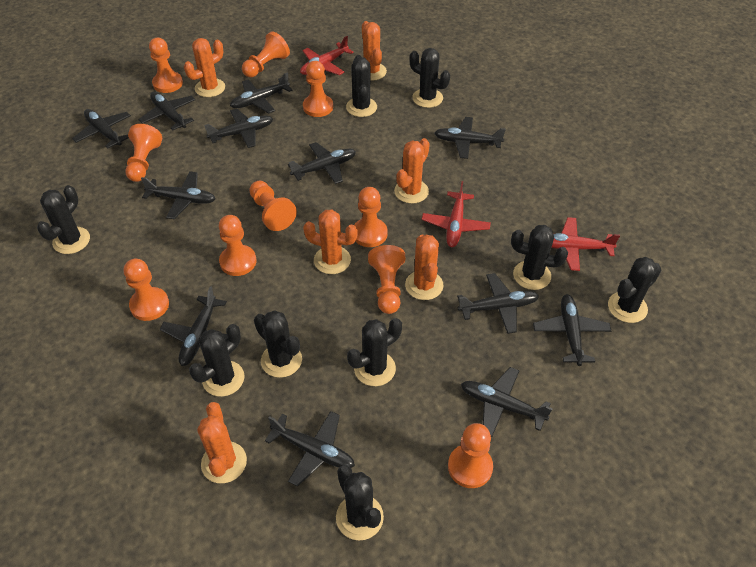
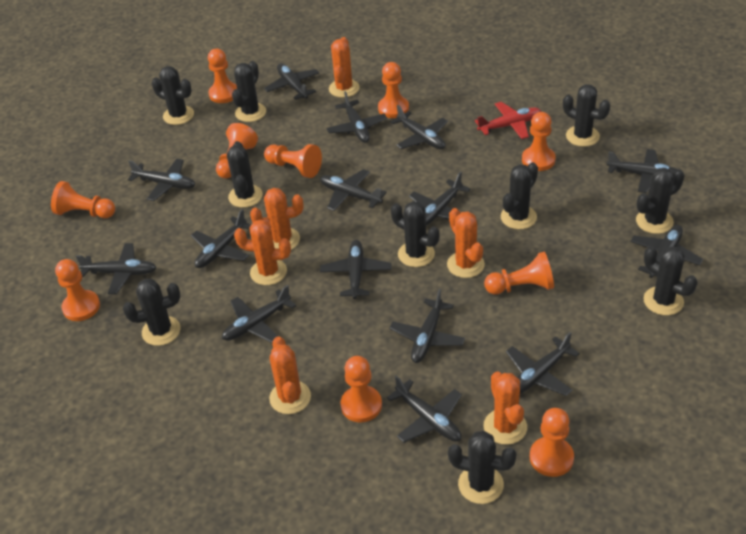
black cactus: [37,185,90,254] [189,324,245,397] [254,310,302,378] [336,465,384,541] [346,55,377,117] [347,318,402,386] [409,48,450,108] [511,225,568,290] [608,257,661,323] = 9 -> [123,279,181,346] [152,66,194,125] [227,141,263,208] [232,61,266,122] [391,201,439,267] [448,431,517,504] [501,162,538,229] [563,84,610,147] [636,168,684,234] [643,246,697,315] = 10
black plane: [72,109,131,148] [138,92,195,130] [141,171,216,219] [160,286,227,366] [204,109,273,148] [230,72,293,113] [265,411,355,487] [288,142,356,184] [434,117,506,159] [457,273,539,334] [461,367,552,437] [533,294,611,366] = 12 -> [76,243,157,294] [128,159,195,201] [191,209,251,268] [222,285,296,343] [264,63,319,100] [320,169,387,211] [320,240,391,299] [326,91,387,143] [387,376,462,443] [389,289,465,363] [390,105,448,149] [409,172,471,226] [506,332,580,396] [607,149,678,193] [630,225,703,278] = 15
red plane: [300,36,354,75] [422,181,491,247] [551,217,620,271] = 3 -> [475,102,541,139] = 1

